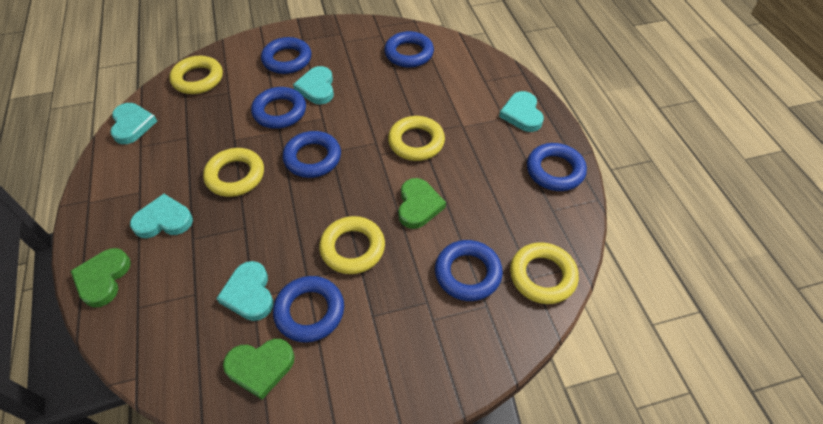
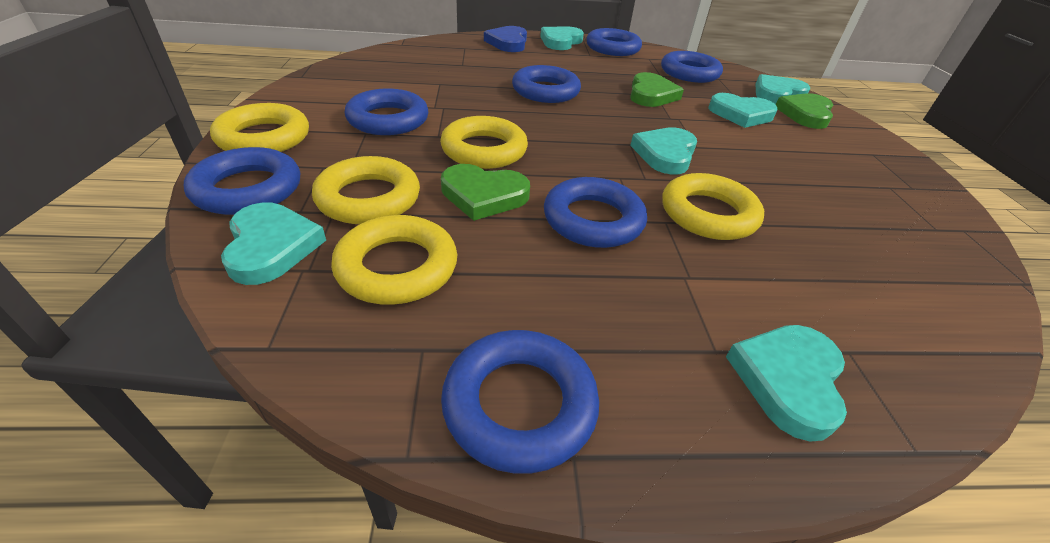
blue heart: none = 0 -> [484,26,527,52] = 1
turquoise heart: [110,103,157,144] [130,194,193,238] [216,261,273,321] [293,66,334,104] [499,91,544,132] = 5 -> [221,202,326,285] [540,26,584,50] [630,127,697,175] [708,93,778,128] [726,325,847,442] [755,74,810,104] = 6

